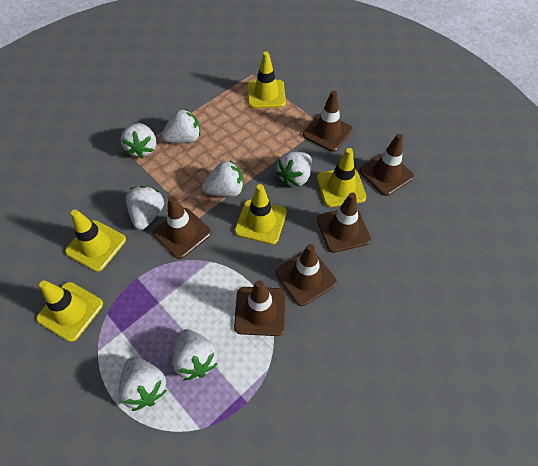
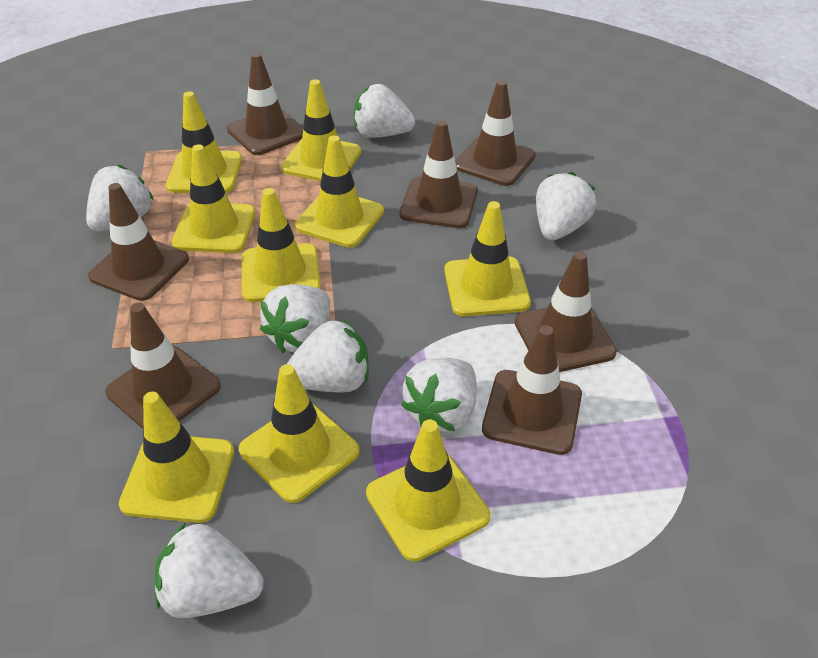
brown traffic cone: [153,196,212,259] [234,280,286,336] [276,244,337,306] [303,90,353,152] [317,193,371,253] [359,134,414,196] = 6 -> [88,183,189,301] [105,303,221,429] [227,53,303,155] [399,120,478,228] [455,80,536,186] [482,325,582,455] [515,251,617,372] = 7
yellow traffic cone: [36,280,103,342] [65,209,126,272] [235,184,287,245] [247,51,286,109] [317,148,366,207] = 5 -> [119,392,234,523] [166,91,242,193] [172,144,255,253] [239,364,360,503] [242,188,321,302] [281,79,361,181] [295,135,384,248] [366,419,490,561] [444,201,531,316] = 9

